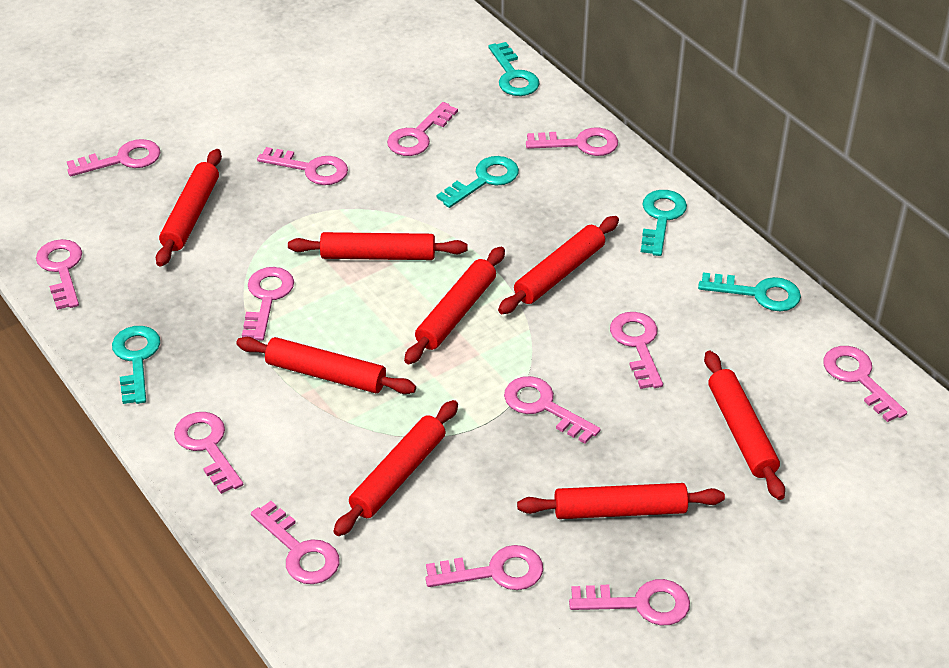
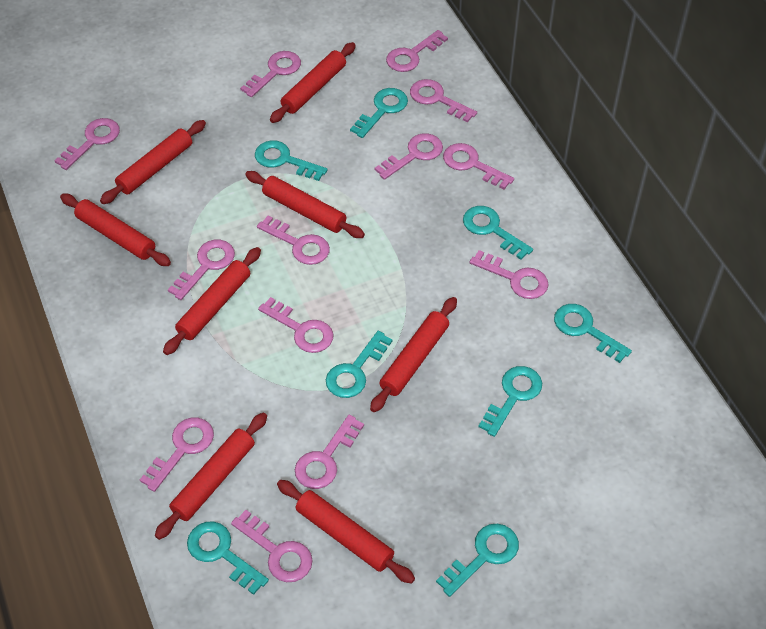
turquoise key: [112,326,160,404] [437,156,519,208] [488,42,539,96] [641,190,687,256] [698,272,801,311] = 5 -> [187,521,269,595] [255,140,328,181] [326,331,392,398] [350,88,408,138] [436,524,519,597] [463,206,533,260] [479,366,542,437] [554,304,632,363] = 8

